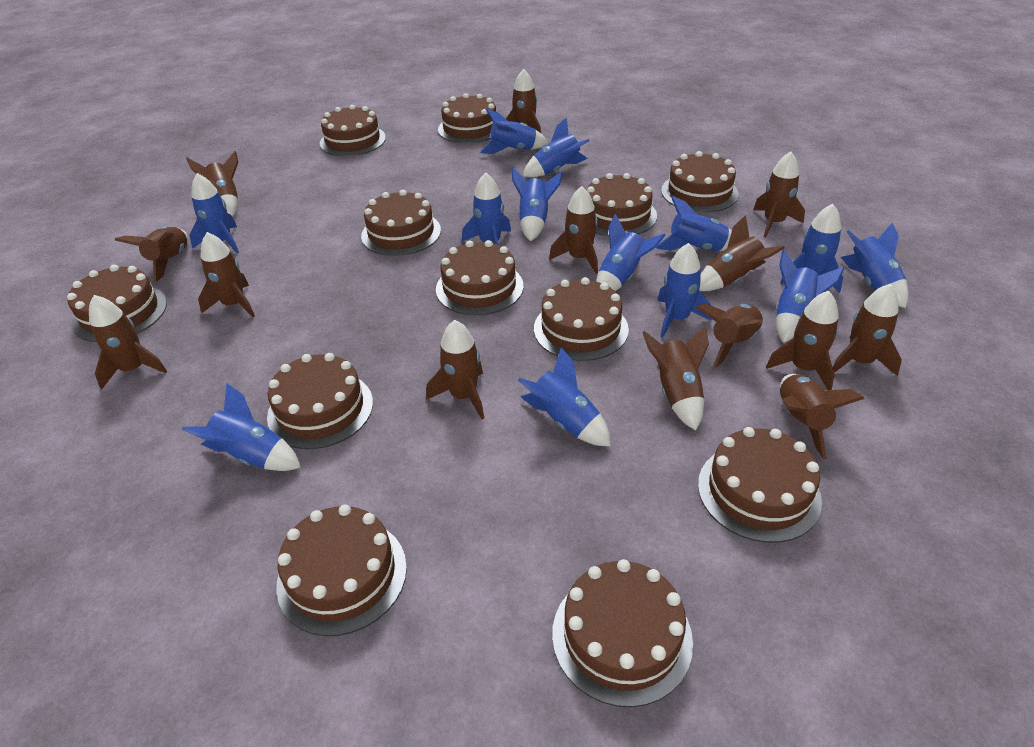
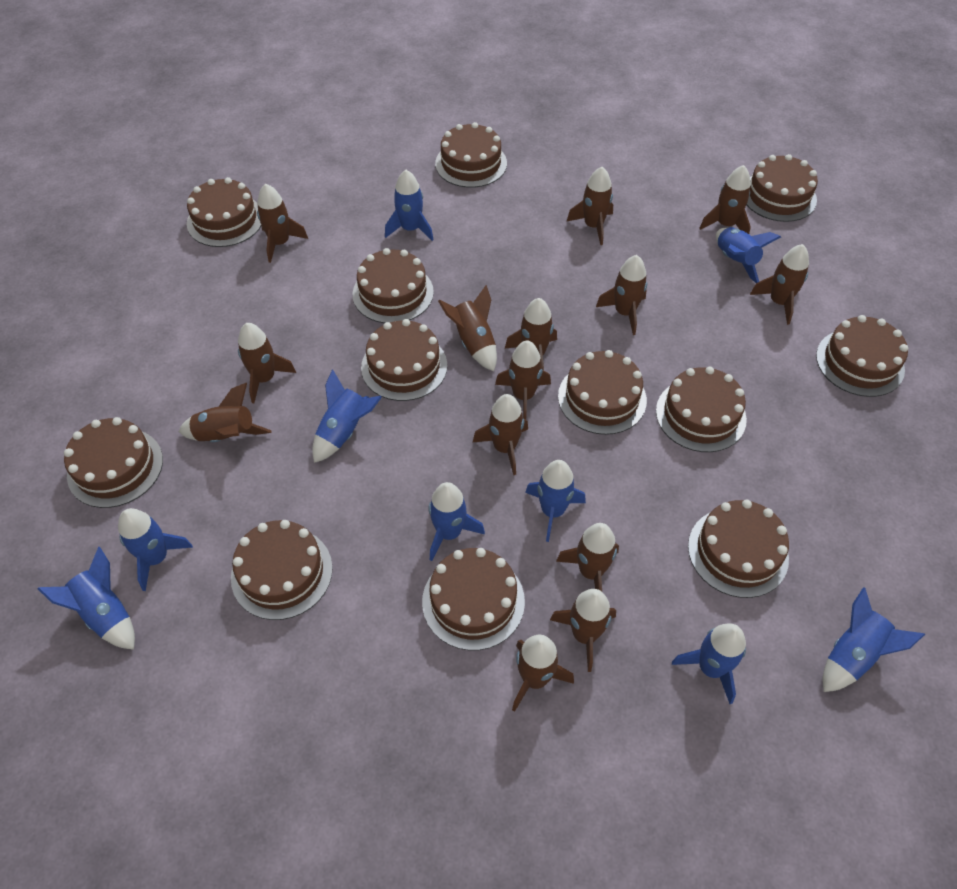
blue rocket: [182,383,301,471] [190,173,239,253] [462,172,511,245] [480,109,548,154] [512,167,563,241] [518,347,611,446] [523,117,590,177] [596,214,665,291] [656,195,732,251] [657,243,712,338] [776,249,845,343] [780,204,843,293] [841,223,909,308] = 13 -> [38,547,135,650] [118,508,193,591] [312,369,382,463] [385,170,434,241] [428,482,485,561] [525,460,586,542] [672,623,746,704] [716,227,781,283] [823,587,925,692] = 9

